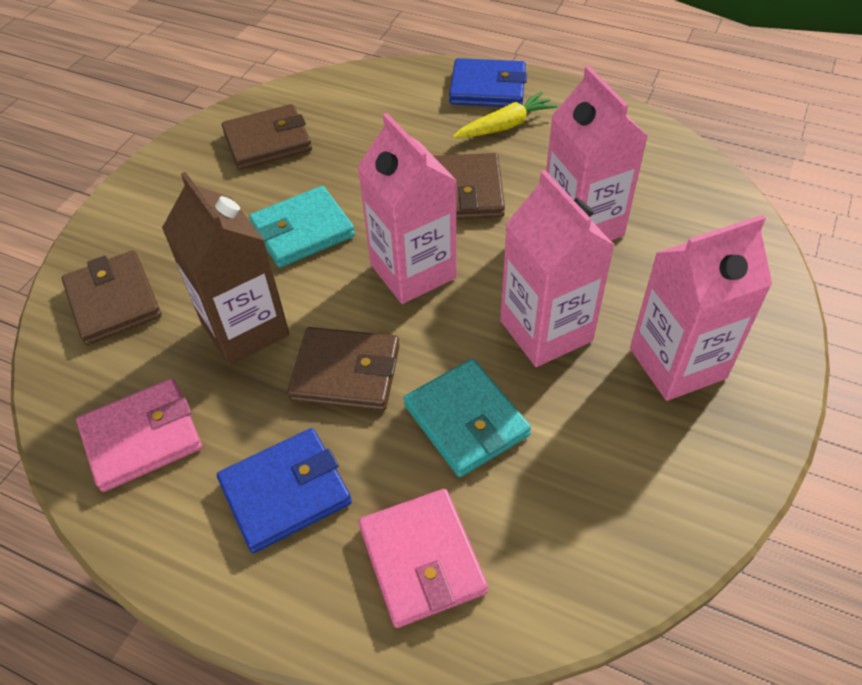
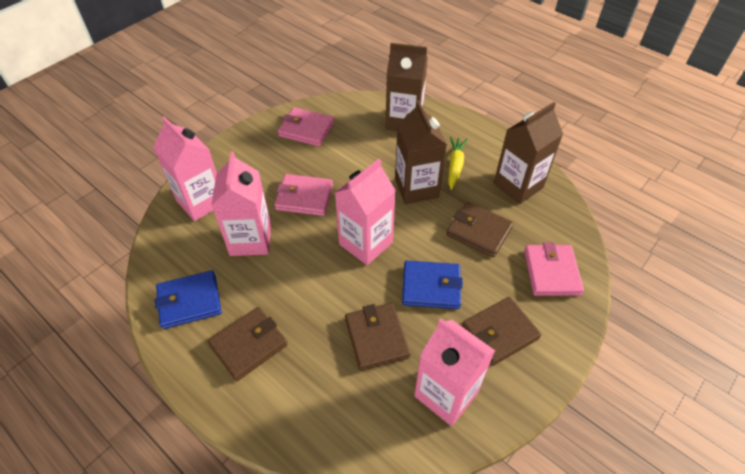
brown carton: [162,172,289,366] = 1 -> [386,43,428,131] [395,100,447,204] [494,102,563,204] = 3
pink wallet: [76,378,202,492] [359,489,488,628] = 2 -> [274,174,333,216] [278,107,334,146] [524,242,584,296] = 3
turquoise wallet: [249,186,355,268] [404,359,531,477] = 2 -> none = 0

